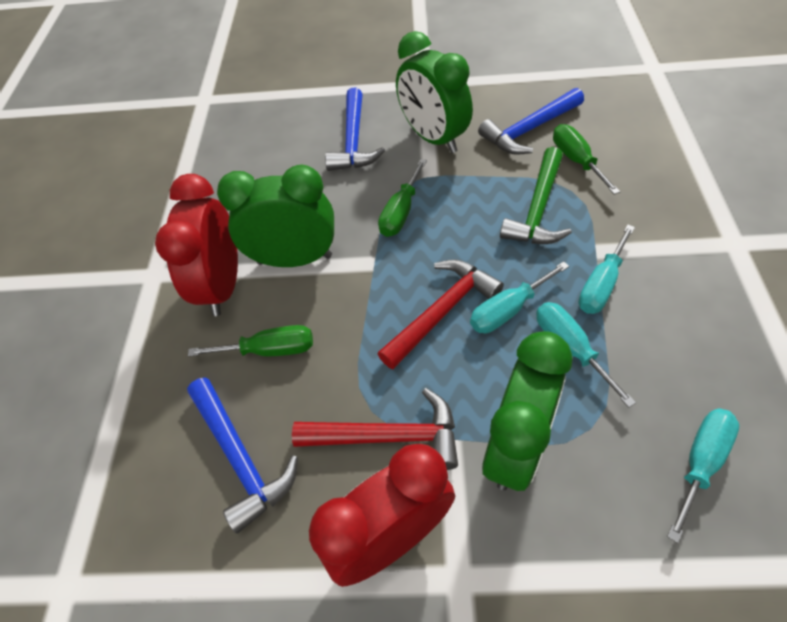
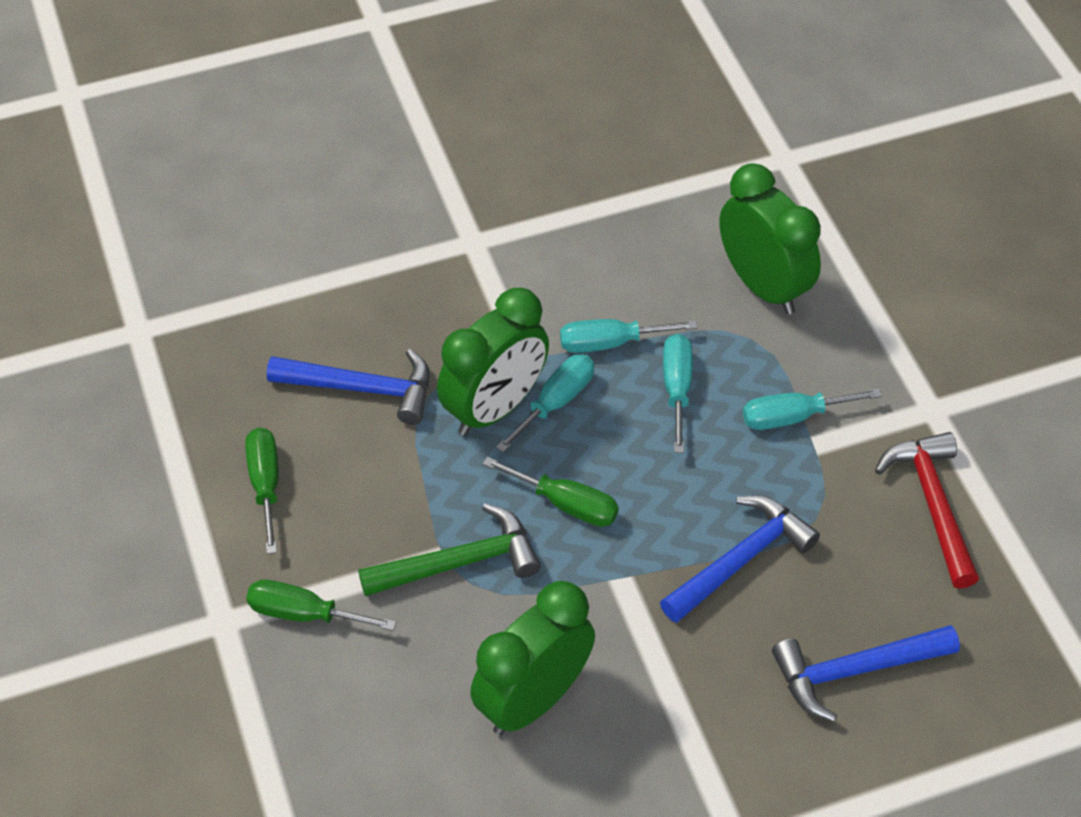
red clock: [155,174,238,316] [309,444,455,587] = 2 -> none = 0
red hammer: [292,388,458,470] [378,260,504,369] = 2 -> [875,432,979,589] = 1

